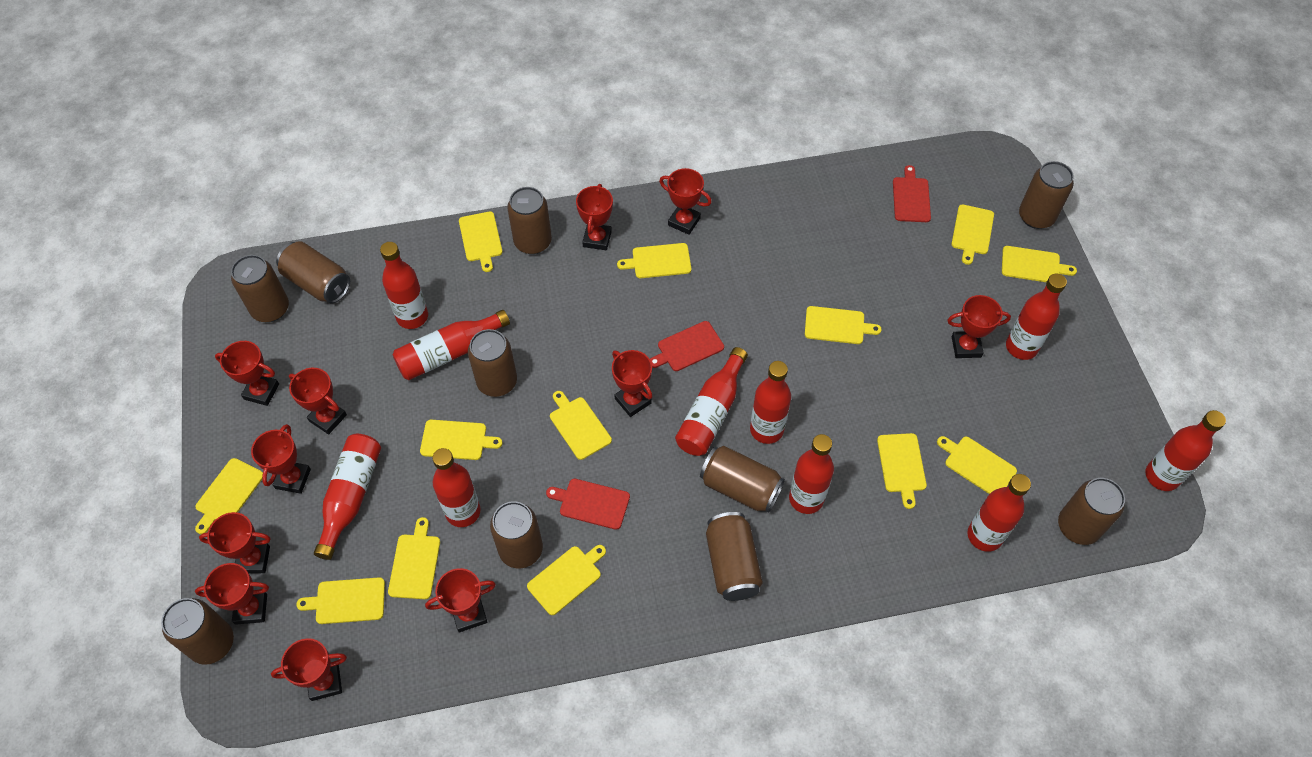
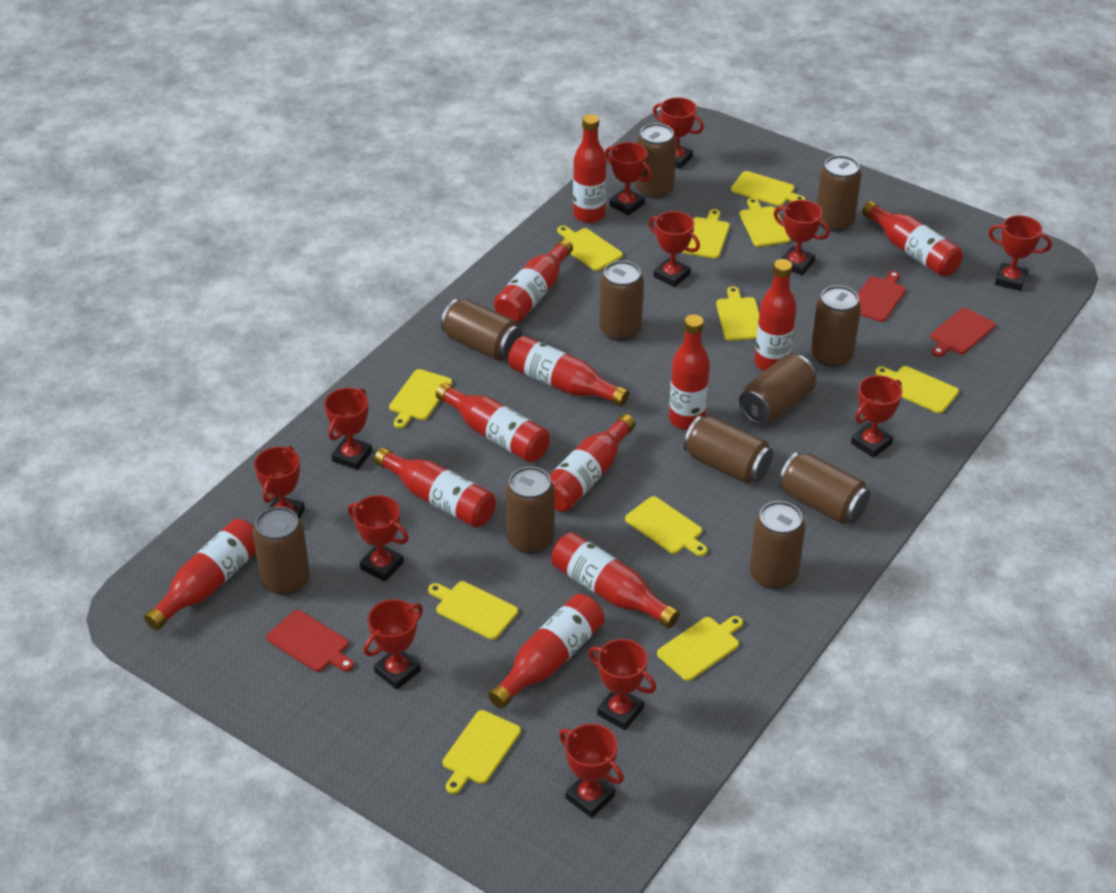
brown can: [161,598,234,665] [231,255,289,322] [276,241,350,303] [468,329,517,397] [490,501,543,568] [507,187,552,254] [700,446,785,513] [706,512,763,601] [1019,161,1074,229] [1058,478,1125,545] = 10 -> [253,507,310,595] [441,299,523,361] [505,467,555,554] [599,261,644,341] [635,123,677,199] [684,416,773,484] [739,354,816,425] [750,501,805,590] [779,452,870,524] [811,285,861,367] [816,155,861,232] = 11
red bottle: [314,434,381,560] [380,242,428,329] [393,310,510,380] [432,448,481,527] [675,347,748,456] [750,361,791,444] [789,434,834,514] [968,474,1031,552] [1006,273,1067,360] [1146,410,1226,491] = 10 -> [144,519,256,630] [374,447,496,528] [436,383,550,462] [488,594,604,709] [494,239,573,323] [508,336,629,407] [549,414,635,512] [551,532,680,628] [573,114,606,223] [669,314,710,430] [755,259,796,371] [862,201,963,277] = 12
red trophy: [195,563,269,625] [199,512,271,573] [215,341,279,406] [251,424,311,494] [271,638,347,701] [289,368,347,434] [425,568,496,632] [576,184,613,250] [612,350,653,417] [659,168,712,235] [948,295,1011,358] = 11 -> [254,446,305,519] [324,388,372,470] [348,495,409,582] [364,599,423,690] [559,724,624,818] [588,639,656,730] [605,142,652,216] [649,211,700,287] [653,97,704,169] [774,200,830,275] [851,375,903,458] [988,215,1052,291] = 12
yellow cutting board: [195,458,263,534] [296,577,385,624] [388,517,440,599] [420,420,502,460] [459,211,503,272] [527,545,606,615] [550,391,612,460] [617,243,691,278] [805,306,882,344] [877,433,927,509] [937,436,1017,494] [951,205,994,265] [1002,246,1077,282] = 13 -> [389,369,452,428] [428,581,518,640] [443,710,521,794] [557,226,623,271] [625,496,707,556] [657,616,743,681] [683,209,730,259] [716,286,759,341] [731,171,805,206] [739,198,791,247] [875,366,959,413] = 11

